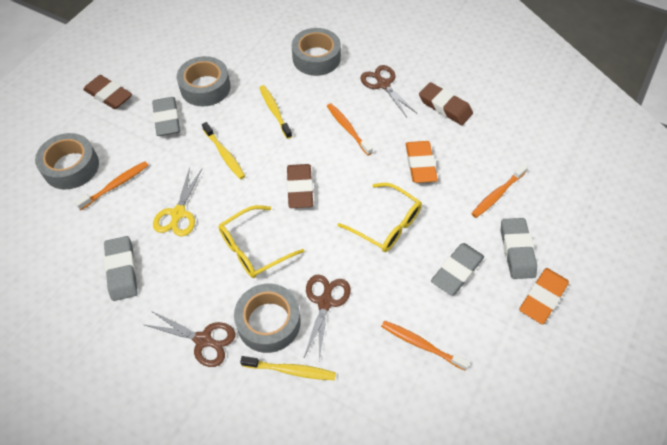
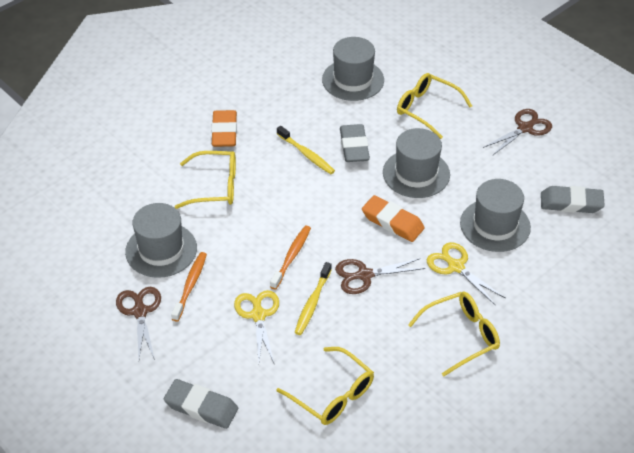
brown eraser: [83,75,132,109] [287,164,313,208] [419,82,473,125] = 3 -> none = 0
grey eraser: [104,236,137,301] [152,97,180,136] [431,243,484,296] [501,218,537,279] = 4 -> [164,379,238,429] [340,124,370,162] [541,186,605,213] = 3
grey hat: none = 0 -> [125,203,197,278] [322,37,384,101] [383,128,450,198] [460,179,531,252] = 4
grey tape: [35,133,99,189] [177,56,231,106] [234,284,301,353] [292,28,341,76] = 4 -> none = 0
orange toothbrush: [74,161,149,210] [327,103,373,155] [381,320,470,371] [471,164,528,218] = 4 -> [171,252,207,322] [270,226,311,290] = 2
yellow glasses: [219,205,304,278] [337,183,422,252] = 2 -> [175,151,236,209] [276,347,374,425] [397,73,472,139] [408,292,500,376] = 4
yellow scissors: [153,167,202,237] = 1 -> [234,290,279,363] [427,242,505,305] = 2
yellow toothbrush: [202,122,245,179] [240,356,336,380] [259,85,292,139] = 3 -> [277,126,335,174] [294,262,332,335] = 2

